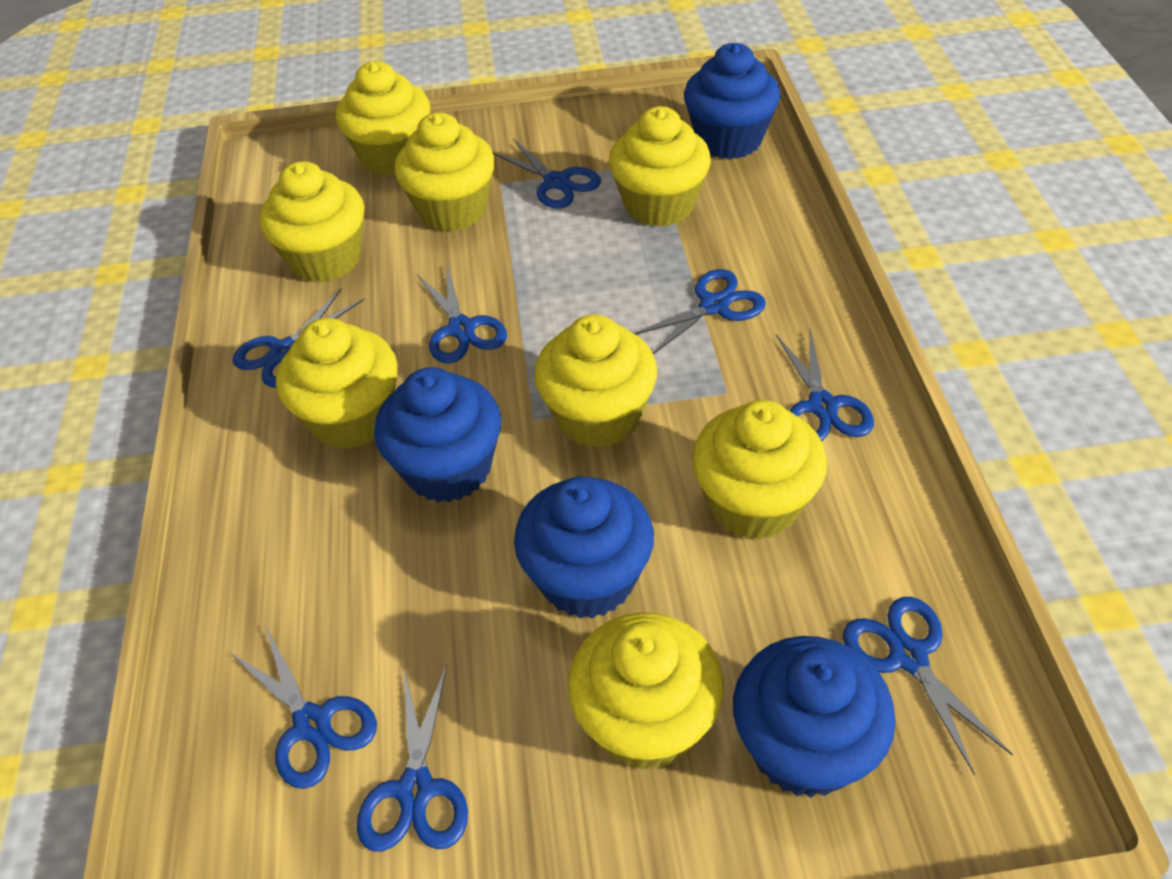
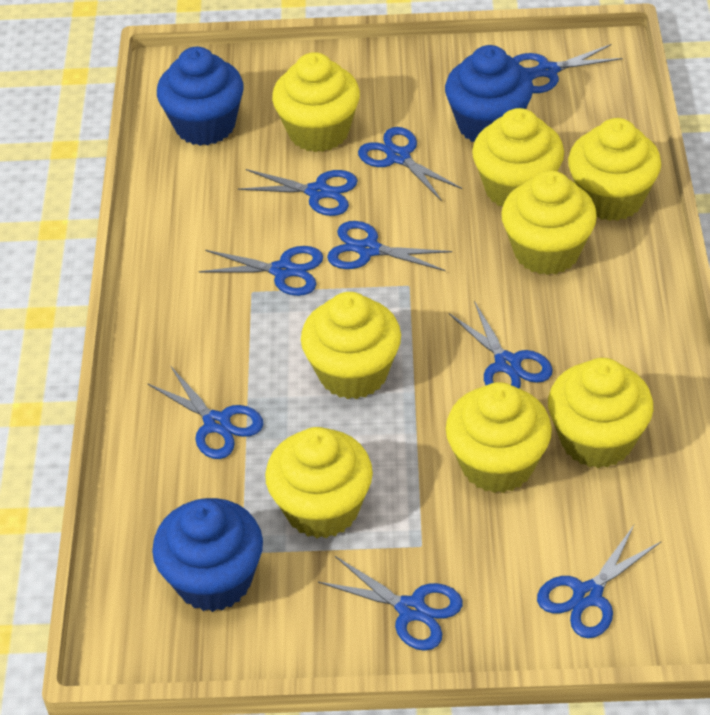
blue cupcake: [374,367,501,502] [514,476,654,619] [684,43,780,159] [733,636,896,798] = 4 -> [152,498,263,612] [157,47,244,146] [445,45,533,142] = 3
blue scissors: [229,625,377,789] [232,288,364,388] [357,664,468,851] [417,265,507,363] [493,139,601,209] [634,269,766,354] [776,329,874,441] [843,597,1013,775] = 8 -> [147,367,263,459] [199,246,323,296] [238,169,358,216] [318,556,463,651] [327,221,452,271] [358,127,462,201] [449,301,553,389] [513,44,622,93] [537,525,662,638] = 9

